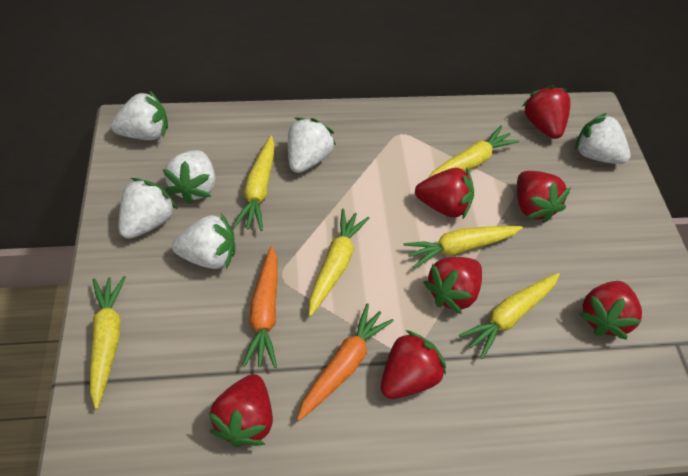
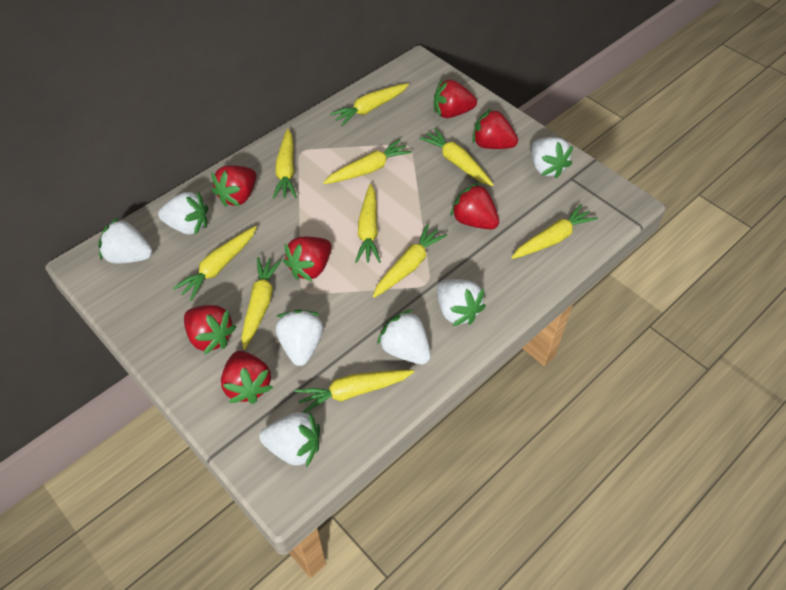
orange carrot: [242,246,278,368] [297,303,394,421] = 2 -> none = 0
white strawberry: [111,90,168,140] [119,178,177,239] [163,150,215,204] [172,213,235,269] [288,118,336,173] [575,113,630,164] = 6 -> [98,218,153,263] [158,192,208,235] [259,411,320,468] [276,310,323,366] [377,309,431,364] [437,279,486,326] [531,137,573,179] = 7
yellow carrot: [90,276,126,409] [233,136,275,231] [309,209,369,316] [403,226,523,268] [428,126,519,178] [459,273,560,359] = 6 -> [173,226,257,301] [242,257,282,350] [273,129,297,199] [295,370,414,413] [323,139,412,184] [330,83,409,126] [355,184,381,263] [373,224,447,298] [419,128,494,186] [511,204,598,259] = 10

